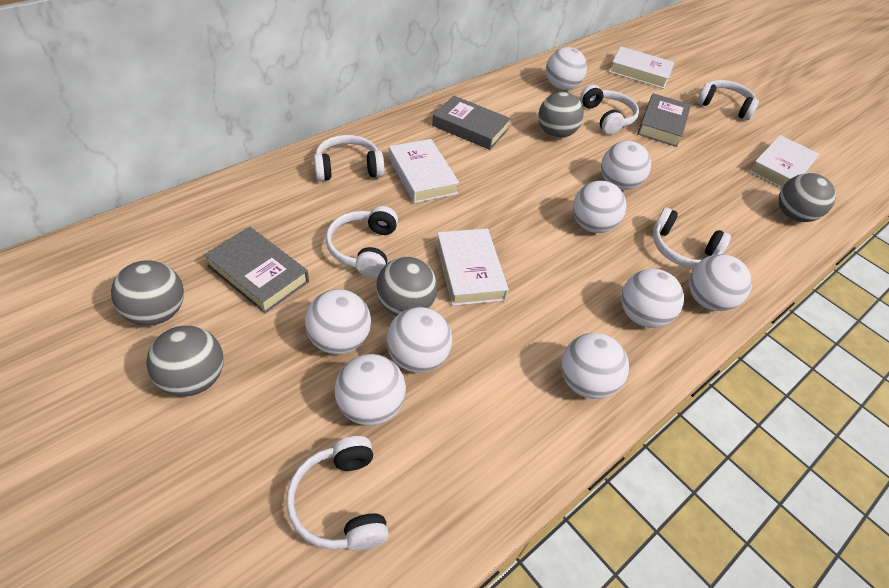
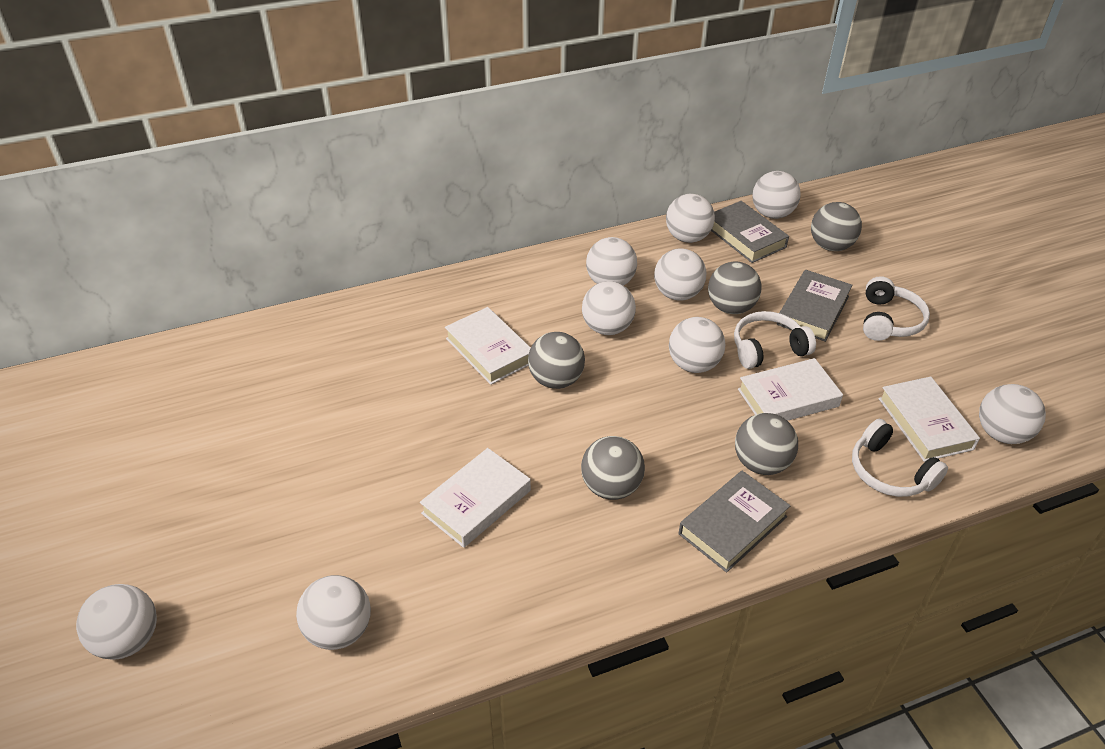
white headphones: [286,436,389,551] [314,135,384,181] [326,206,398,277] [580,85,639,134] [653,207,731,268] [697,80,759,120] = 6 -> [734,311,816,369] [852,419,948,497] [863,276,930,341] = 3

